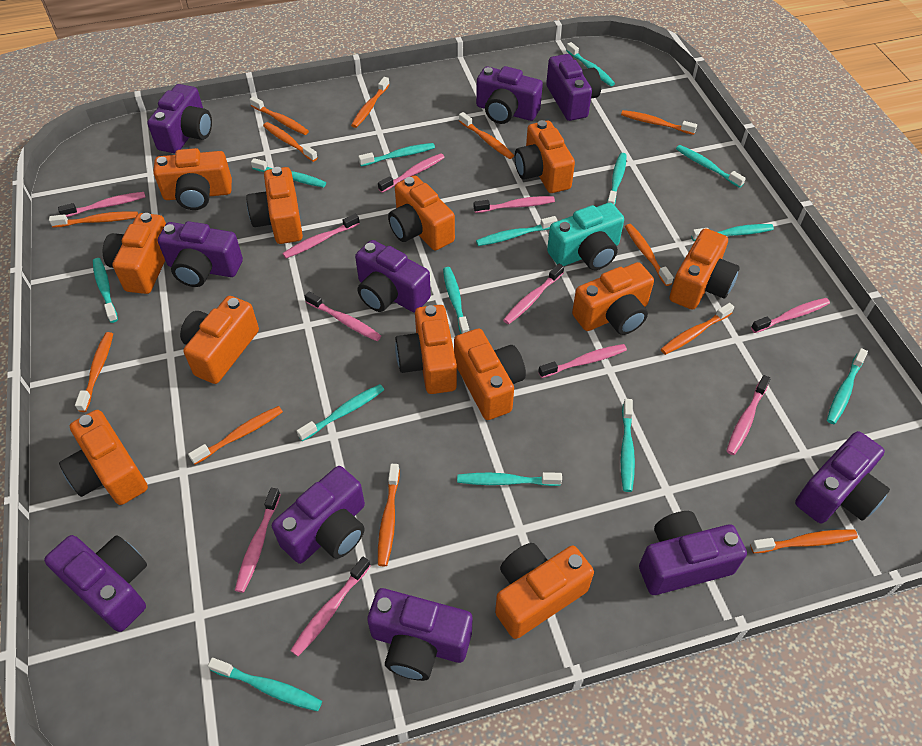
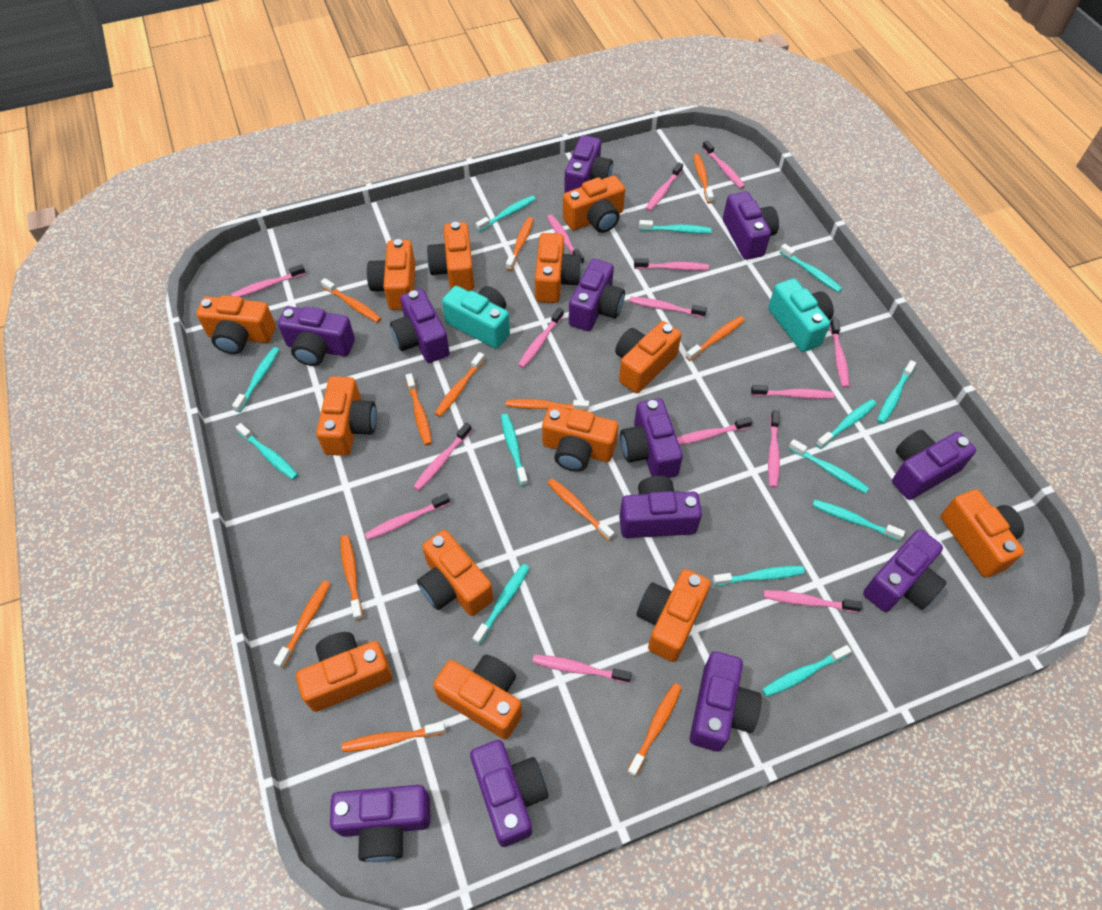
orange camera: [59,410,148,505] [103,213,166,294] [153,148,232,210] [180,296,259,384] [246,167,303,244] [388,175,455,251] [395,305,457,394] [454,329,526,420] [495,543,594,639] [515,120,575,193] [572,262,654,335] [669,228,740,310] = 12 -> [196,295,276,354] [296,632,392,712] [316,376,377,456] [367,239,415,310] [417,530,493,616] [427,222,474,291] [433,655,522,739] [535,233,582,303] [542,406,618,472] [563,175,625,233] [615,321,681,393] [637,569,711,662] [941,489,1024,578] = 13
pink toothbrush: [58,192,145,217] [235,488,281,593] [282,213,360,258] [290,557,371,656] [305,292,381,341] [378,153,445,193] [474,196,555,213] [503,264,564,324] [538,344,627,378] [726,375,771,455] [751,298,830,333] = 11 -> [231,264,306,297] [365,493,450,540] [413,423,472,491] [518,307,564,368] [532,654,632,683] [547,215,584,264] [629,297,707,318] [634,258,709,271] [645,162,683,211] [677,417,753,445] [702,140,745,189] [751,385,834,399] [763,590,862,613] [768,410,780,488] [830,319,849,388] = 15
purple camera: [44,535,147,632] [147,84,212,154] [158,221,243,287] [272,466,365,564] [355,240,431,312] [367,588,472,681] [476,66,543,124] [546,54,601,121] [639,511,747,595] [795,431,890,524] = 10 -> [278,306,355,366] [330,785,430,862] [390,289,450,363] [470,740,548,847] [564,135,613,193] [569,259,625,331] [619,476,702,538] [620,398,683,478] [690,651,762,752] [723,191,779,260] [863,529,947,612] [892,430,976,500] = 12
turquoise camera: [547,203,624,270] = 1 -> [442,286,510,349] [768,278,834,352] = 2
turquoise toothbrush: [93,258,118,323] [208,658,322,711] [251,158,326,188] [297,384,384,441] [358,143,435,166] [443,267,469,334] [457,472,562,486] [476,216,558,246] [566,42,615,86] [607,153,627,206] [621,399,635,492] [676,145,746,188] [691,224,774,241] [827,348,868,424] = 14 -> [232,347,279,412] [236,423,298,480] [473,564,530,645] [476,196,536,232] [501,414,528,486] [639,220,712,234] [712,566,805,586] [762,645,852,697] [780,244,842,292] [788,439,869,494] [812,500,905,541] [816,399,876,449] [877,360,916,424] = 13

